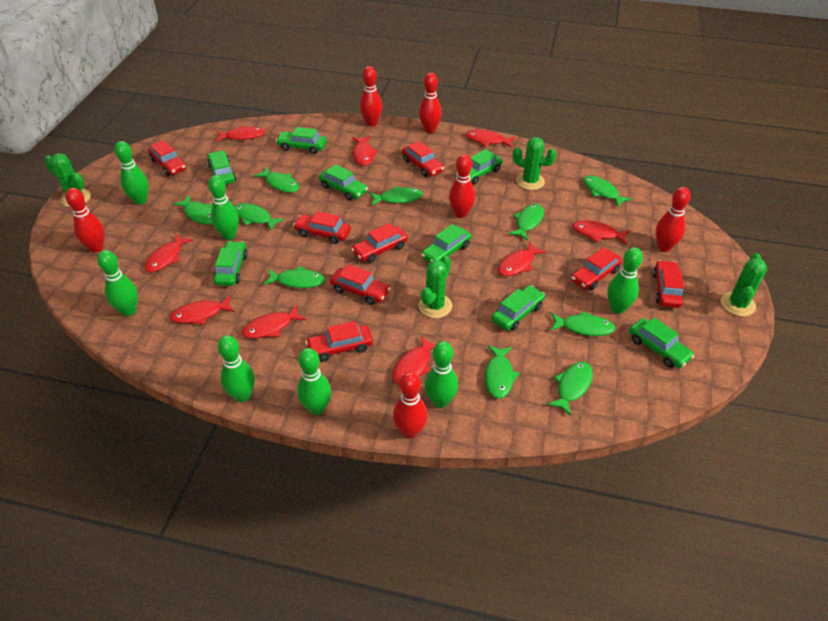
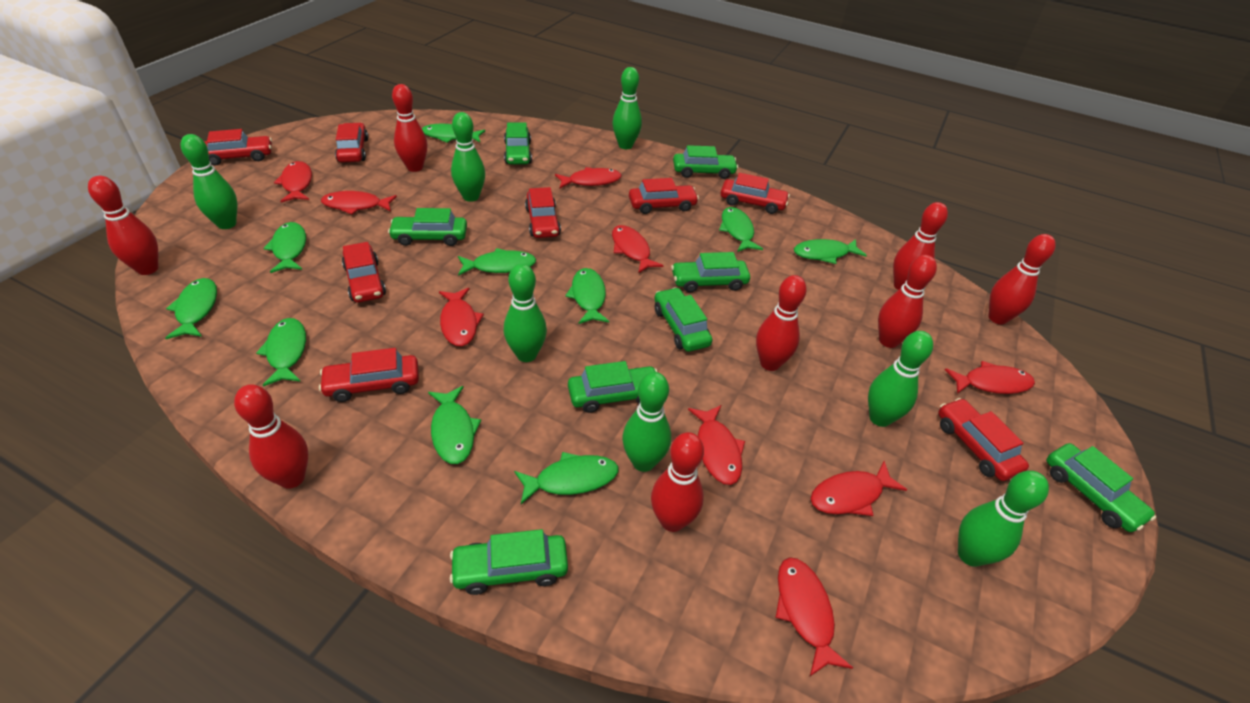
green cactus: [45,153,91,207] [418,256,452,318] [513,137,556,190] [721,253,767,317] = 4 -> none = 0
red bowling pin: [65,188,105,253] [360,66,382,126] [393,372,428,439] [419,73,442,133] [449,154,475,218] [656,187,691,252] = 6 -> [88,176,158,275] [234,384,308,489] [392,84,427,172] [651,432,704,532] [756,275,807,371] [878,255,937,348] [893,202,948,290] [988,234,1056,325] = 8

